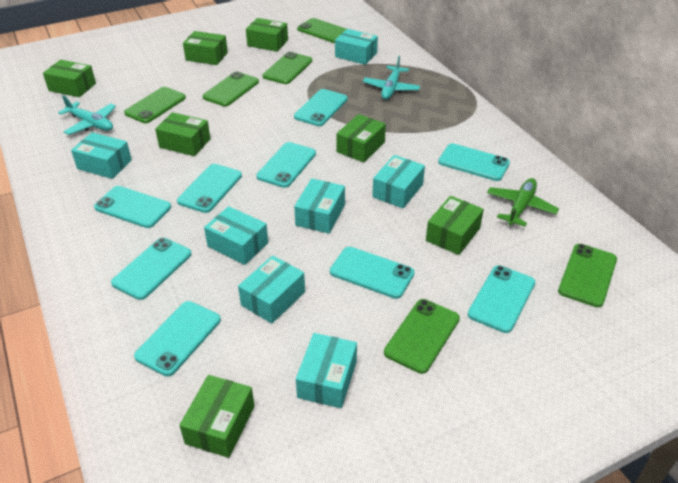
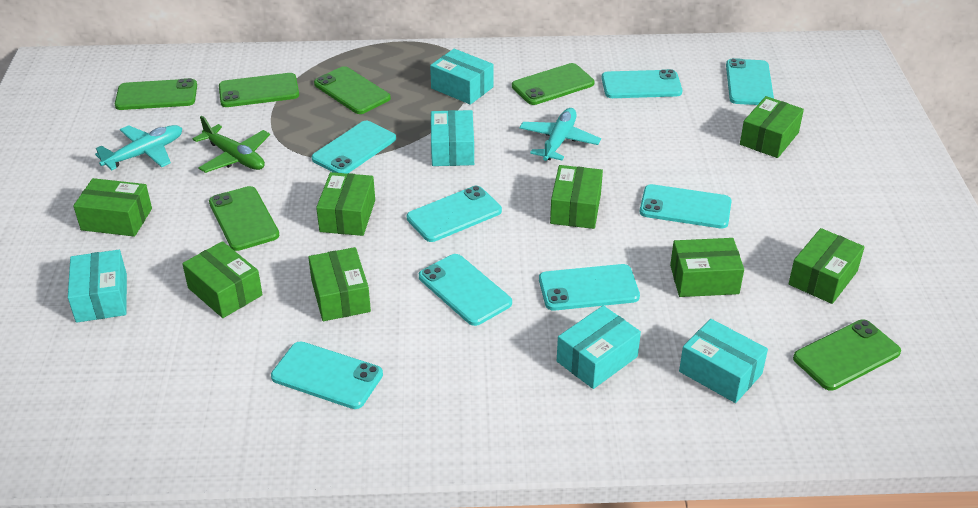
green box: [43,60,96,97] [155,112,210,156] [179,375,255,458] [183,31,228,65] [246,18,288,52] [336,114,386,163] [426,196,484,255] = 7 -> [73,178,152,237] [182,241,263,318] [308,247,371,321] [316,172,375,236] [550,165,603,229] [670,238,744,297] [740,96,804,158] [789,228,864,304] = 8
turquoise box: [71,132,132,179] [204,206,268,265] [238,256,305,324] [294,179,345,234] [296,333,357,408] [335,29,378,65] [372,155,425,208] = 7 -> [68,250,127,323] [430,49,494,105] [431,110,474,166] [557,305,641,389] [679,319,768,403] = 5
turquoise phone: [94,186,171,228] [111,238,192,300] [134,301,221,377] [177,164,242,213] [256,142,316,188] [294,89,348,126] [330,247,415,299] [438,143,510,181] [468,265,535,333] = 9 -> [271,341,383,409] [312,121,396,174] [407,186,502,242] [419,254,512,326] [539,264,640,311] [601,69,682,98] [640,184,732,228] [726,58,774,105] = 8

